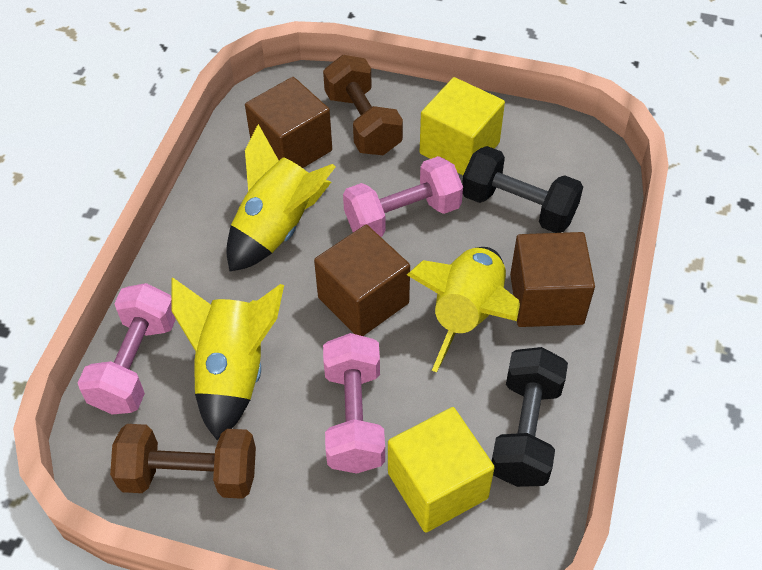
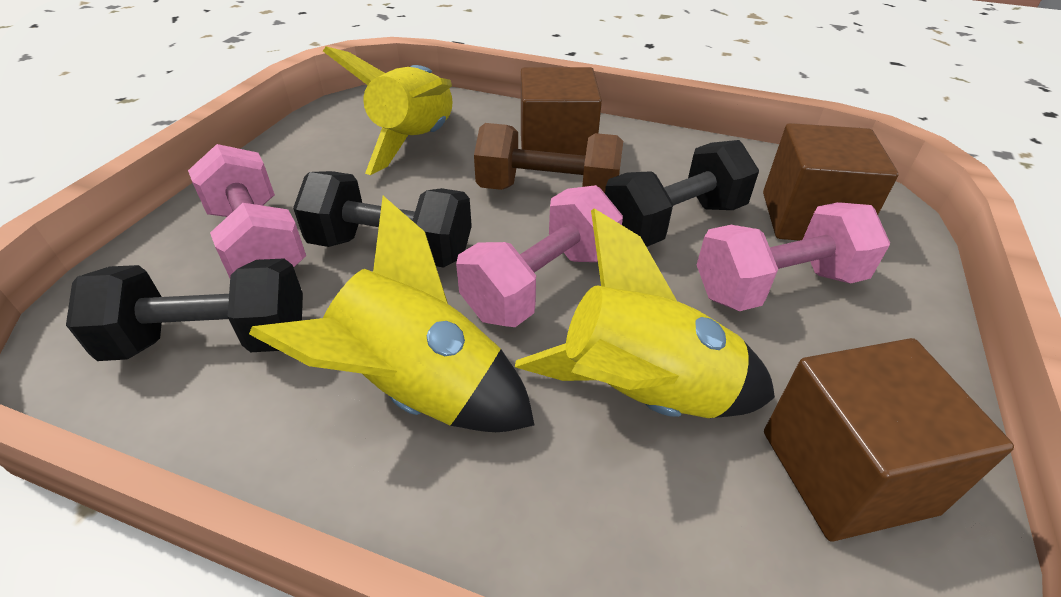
black dumbbell: [462,146,583,233] [492,347,568,487] = 2 -> [66,258,303,361] [293,171,472,268] [605,140,759,247] = 3
brown dumbbell: [110,424,256,499] [323,55,403,155] = 2 -> [474,123,623,193] = 1
yellow cube: [388,407,495,533] [420,77,505,175] = 2 -> none = 0

